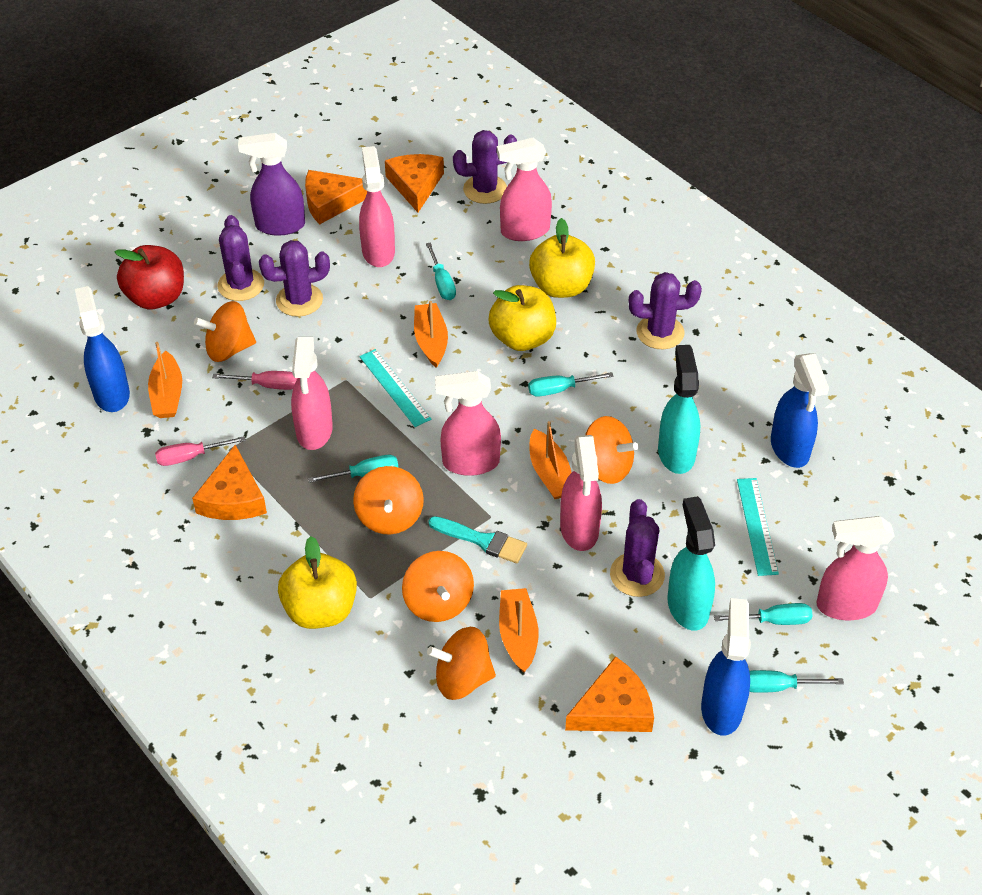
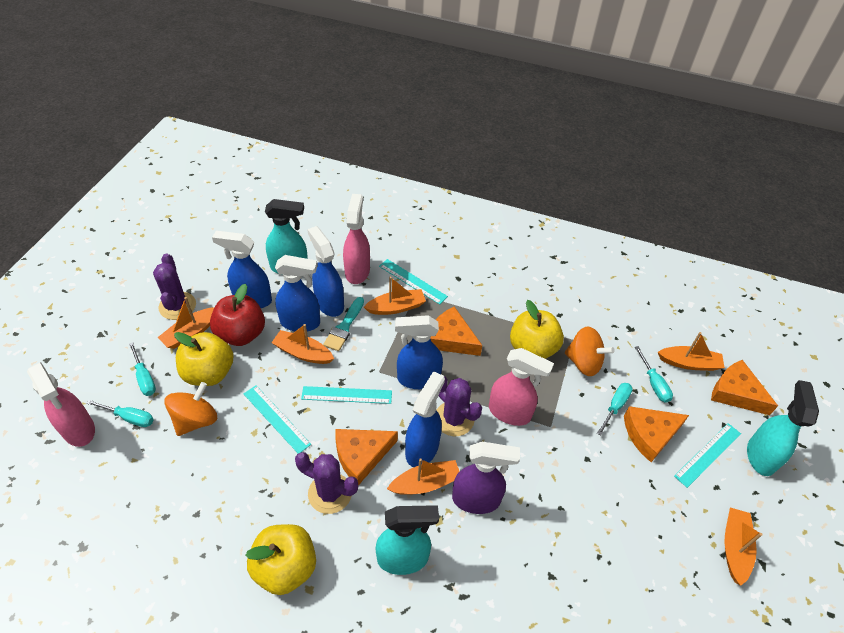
blue spray bottle: [75,286,130,412] [701,598,751,736] [771,353,829,468] = 3 -> [212,231,272,308] [275,255,320,331] [307,226,344,317] [395,315,443,389] [405,371,445,467] = 5
orange boat: [148,342,182,418] [414,301,448,368] [499,588,539,673] [529,421,572,499] = 4 -> [158,297,214,349] [272,324,334,364] [364,277,426,315] [387,458,460,495] [658,332,725,371] [724,508,762,586] = 6
orange spinning top: [194,301,256,362] [353,466,424,534] [402,551,474,622] [427,627,496,700] [585,416,638,484] = 5 -> [164,382,217,436] [565,327,615,376] = 2
pink screwdriver: [155,436,246,466] [212,371,297,390] = 2 -> none = 0
pink spray bottle: [291,337,333,450] [359,146,395,267] [435,371,501,476] [497,138,552,241] [560,435,602,551] [817,516,895,620] = 6 -> [27,362,95,447] [343,194,370,284] [489,348,554,426] = 3
purple cactus: [217,215,264,301] [259,240,330,317] [453,130,517,204] [610,499,665,597] [629,272,702,349] = 5 -> [153,254,196,320] [295,452,358,514] [436,376,482,436] = 3
turquoise ruler: [359,349,431,427] [737,478,779,576] = 2 -> [244,385,311,454] [301,386,392,404] [379,259,448,304] [674,423,741,488] = 4
turquoise screwdriver: [308,455,398,483] [426,242,456,300] [528,372,613,397] [714,603,812,625] [749,670,844,693] = 5 -> [86,400,154,427] [129,342,156,396] [597,383,633,436] [635,346,673,403] = 4
turquoise spray bottle: [658,345,700,474] [667,496,715,631] = 2 -> [265,199,308,274] [376,505,439,575] [747,380,819,476] = 3

